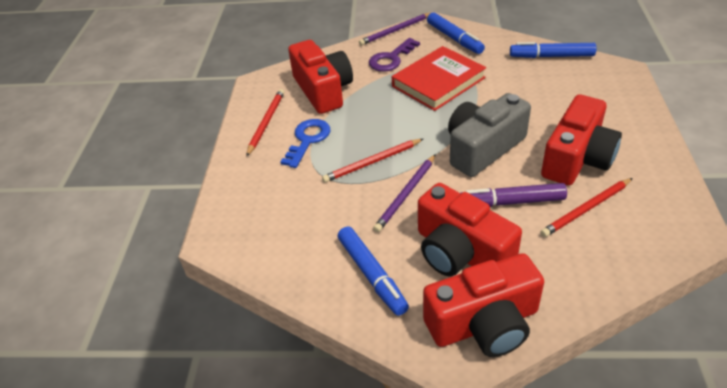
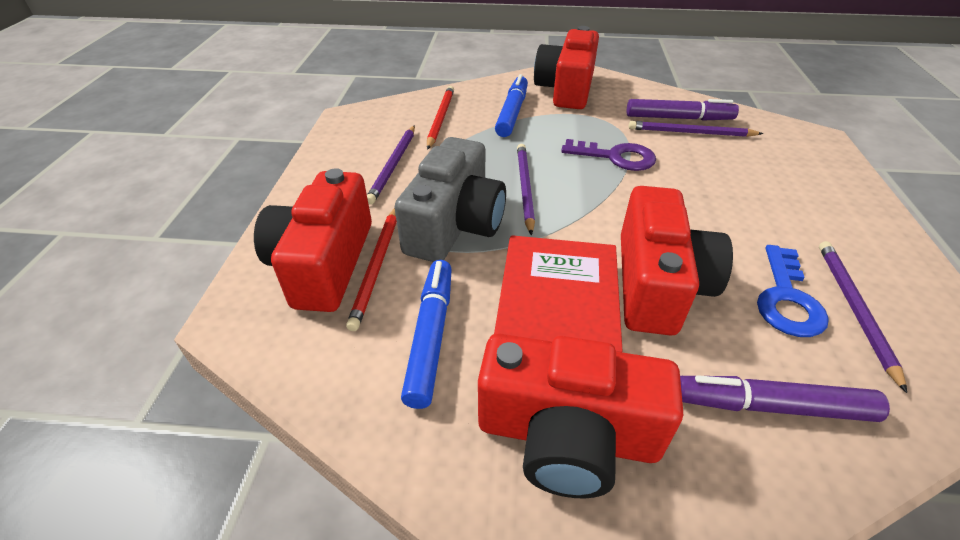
blue marker: [338,227,409,316] [427,12,485,54] [510,42,596,58] = 3 -> [401,260,452,409] [495,74,528,137] = 2
purple marker: [462,183,567,207] = 1 -> [627,99,739,121] [680,375,890,422] = 2
purple pencil: [359,13,430,45] [373,154,436,232] = 2 -> [367,125,415,205] [517,144,535,235] [629,121,763,137] [819,241,907,393] = 4
red pencil: [246,89,284,157] [322,139,423,183] [541,178,633,237] = 3 -> [346,208,397,331] [427,86,454,150] = 2

